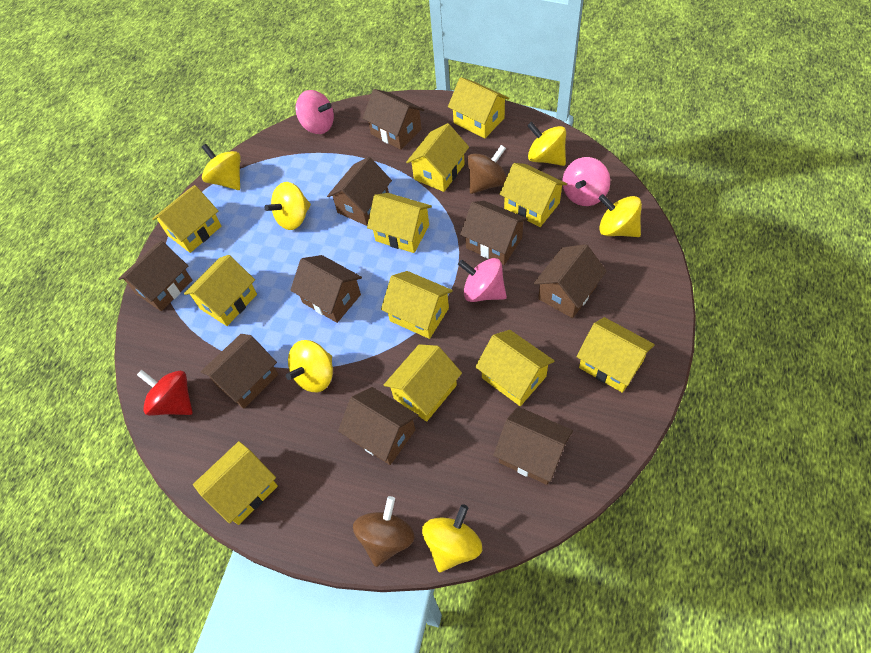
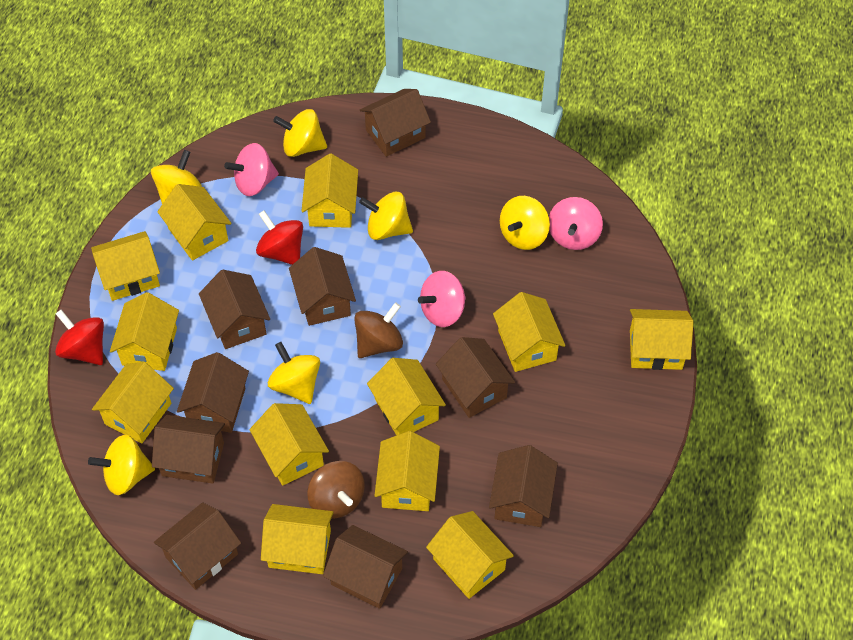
red spinning top: [137,370,193,416] = 1 -> [55,310,104,365] [256,210,303,265] = 2
yellow house: [152,185,221,253] [184,255,257,326] [193,441,278,525] [367,193,432,253] [381,271,453,339] [384,344,462,422] [406,123,469,192] [448,77,510,138] [475,330,554,406] [500,163,567,227] [576,317,655,393] = 11 -> [91,231,160,301] [92,362,174,444] [110,292,179,371] [157,184,232,261] [249,403,329,486] [261,504,334,574] [302,154,358,228] [367,358,446,436] [374,431,440,511] [426,511,514,599] [493,292,566,372] [630,309,694,370] = 12

